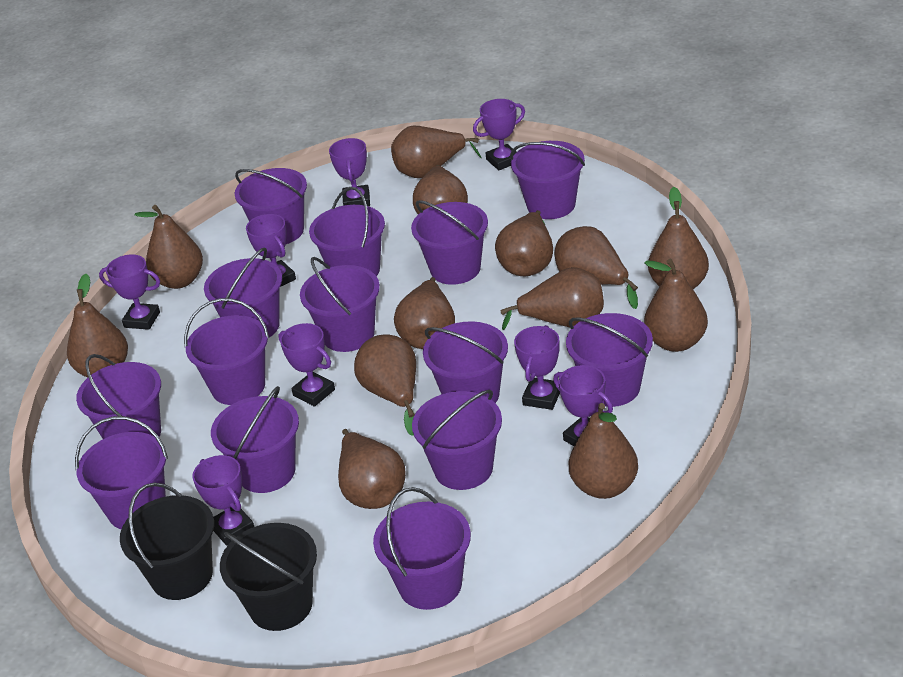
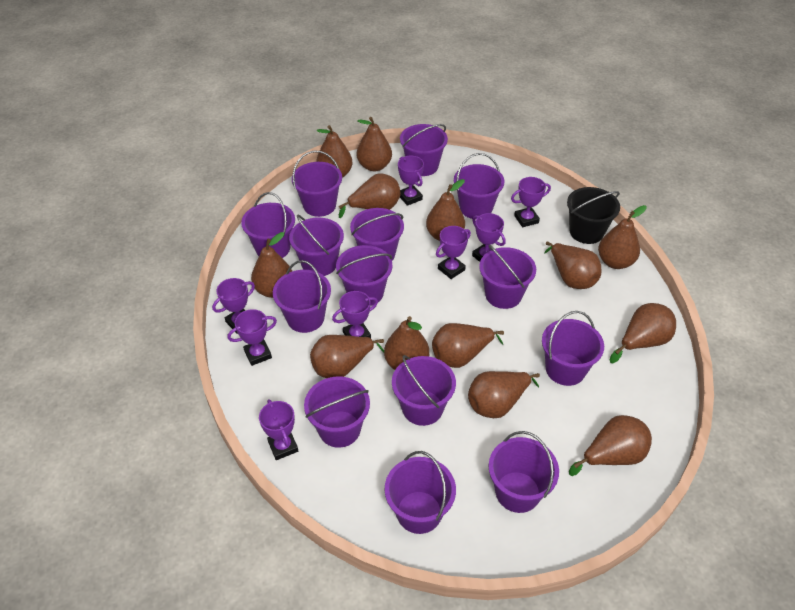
black bucket: [120,483,214,600] [220,523,317,631] = 2 -> [567,187,620,244] = 1

